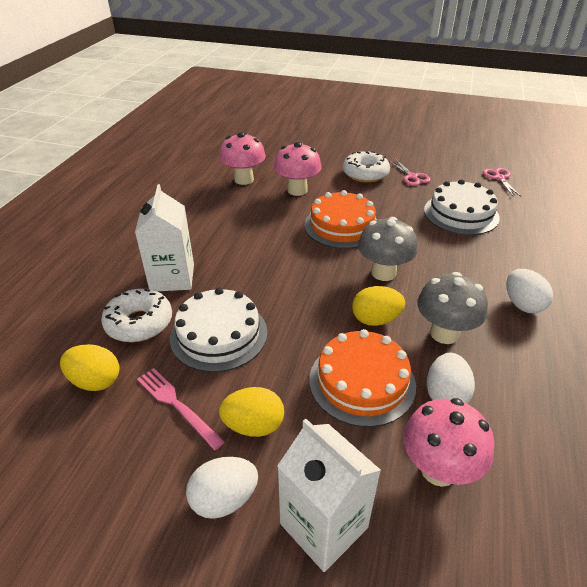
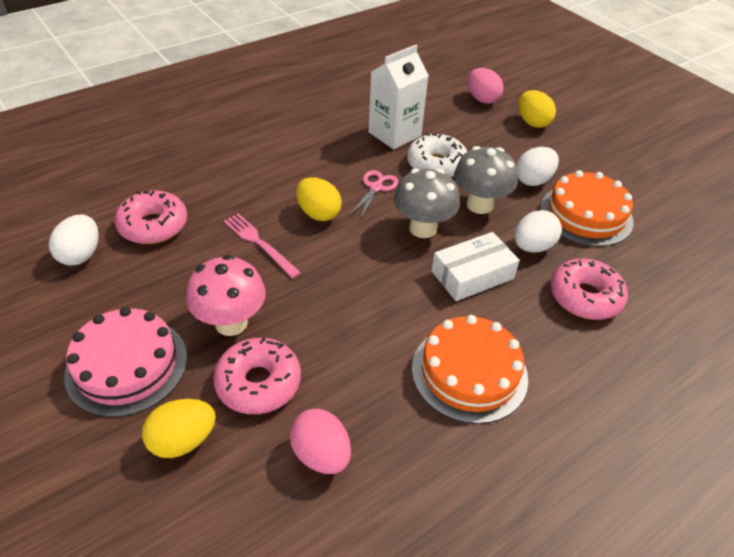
pink cake: none = 0 -> [64,307,187,417] = 1
pink donut: none = 0 -> [115,190,187,244] [213,337,301,414] [550,259,628,320] = 3
pink egg: none = 0 -> [290,409,351,474] [467,68,504,104] = 2
pink mushroom: [219,132,266,185] [274,142,322,196] [403,398,494,487] = 3 -> [186,255,266,336] = 1
pink scissors: [389,159,431,186] [483,168,521,197] = 2 -> [350,170,398,218] = 1
white box: none = 0 -> [432,232,520,301] = 1
white cake: [170,287,267,372] [424,179,500,235] = 2 -> none = 0
white carton: [135,184,194,291] [277,419,381,572] = 2 -> [369,45,429,149] = 1
white donut: [101,289,172,342] [343,151,390,183] = 2 -> [407,133,467,177] = 1

